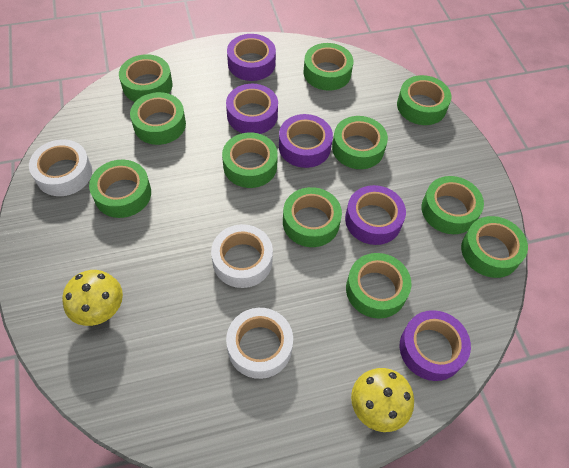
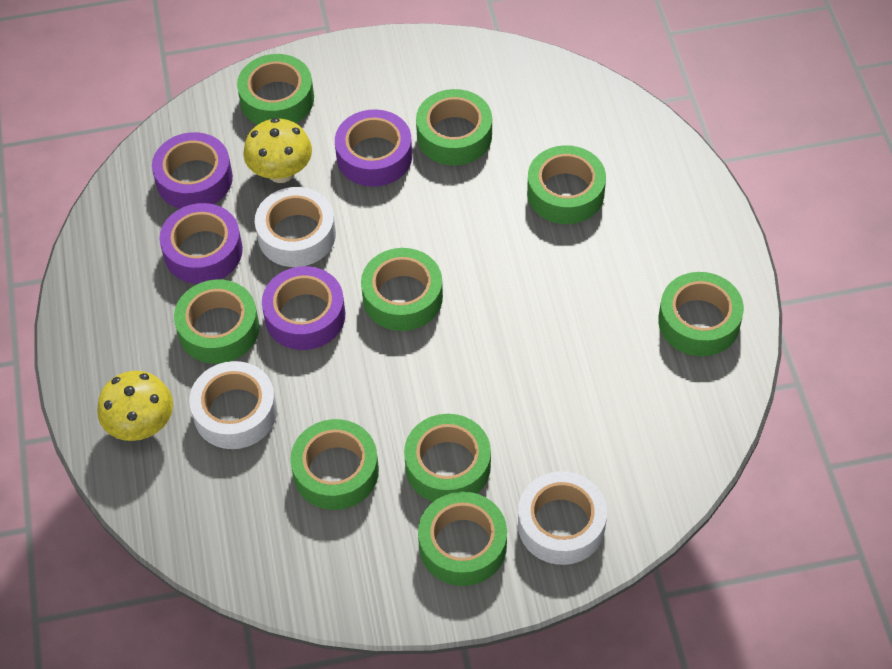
green tape: [89,160,151,218] [119,54,172,102] [130,92,186,145] [222,133,278,188] [283,187,342,247] [303,43,353,91] [332,116,388,169] [346,253,411,319] [397,75,452,125] [421,176,484,234] [461,216,528,278] = 11 -> [174,279,259,364] [237,54,314,125] [290,419,379,510] [361,248,443,331] [404,414,491,502] [416,89,492,165] [418,492,507,586] [527,145,606,224] [658,272,744,356] = 9
purple tape: [226,84,278,134] [227,34,276,81] [279,114,333,168] [345,185,406,245] [400,310,471,381] = 5 -> [152,132,233,209] [160,203,243,284] [262,266,345,350] [335,109,412,187] = 4

